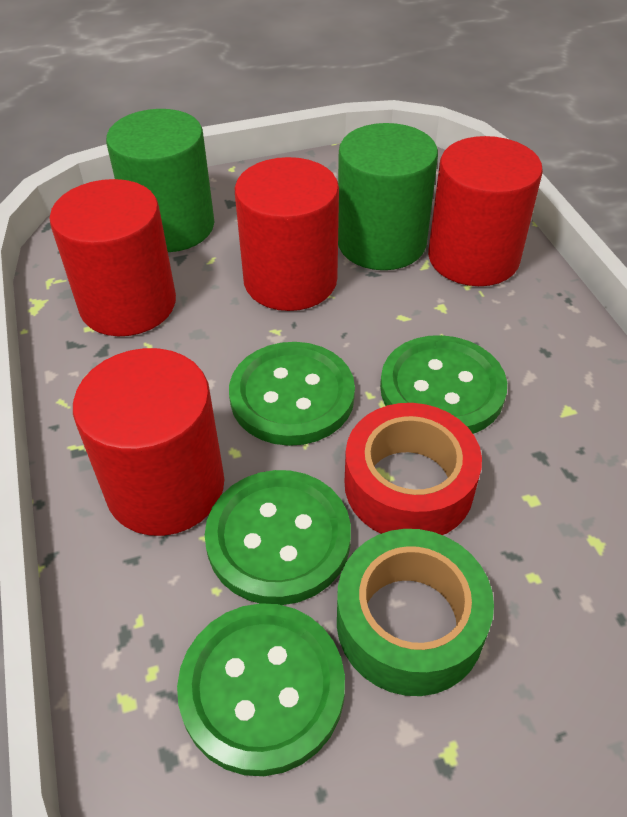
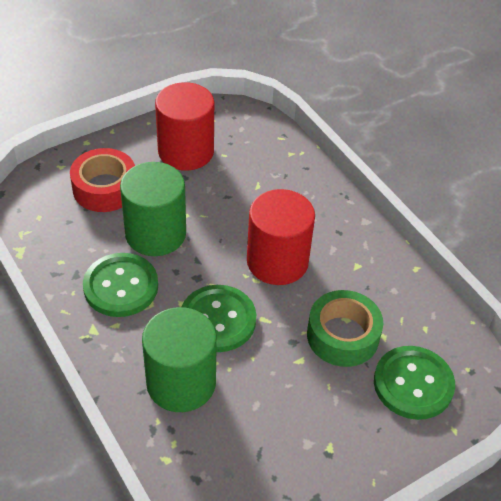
green button: [177,603,345,776] [205,470,351,605] [229,342,355,446] [380,335,507,434] = 4 -> [83,253,158,317] [182,285,256,352] [374,346,455,420] = 3
red cylinder: [49,179,176,336] [73,348,224,536] [235,157,339,311] [428,136,543,286] = 4 -> [155,82,214,171] [247,189,315,285] = 2

